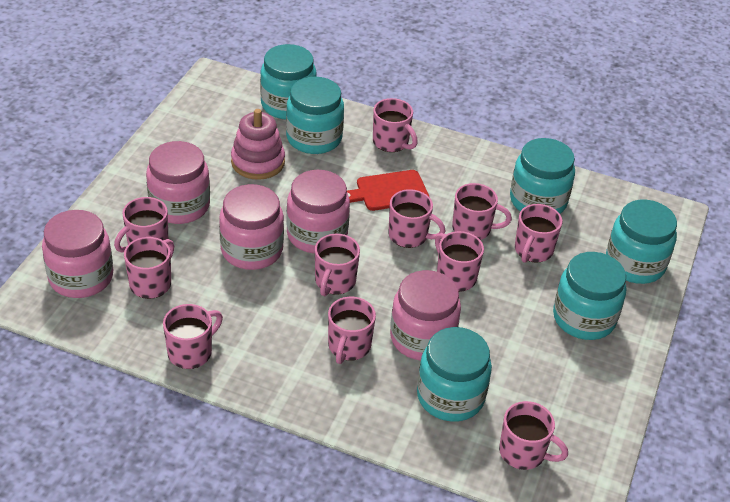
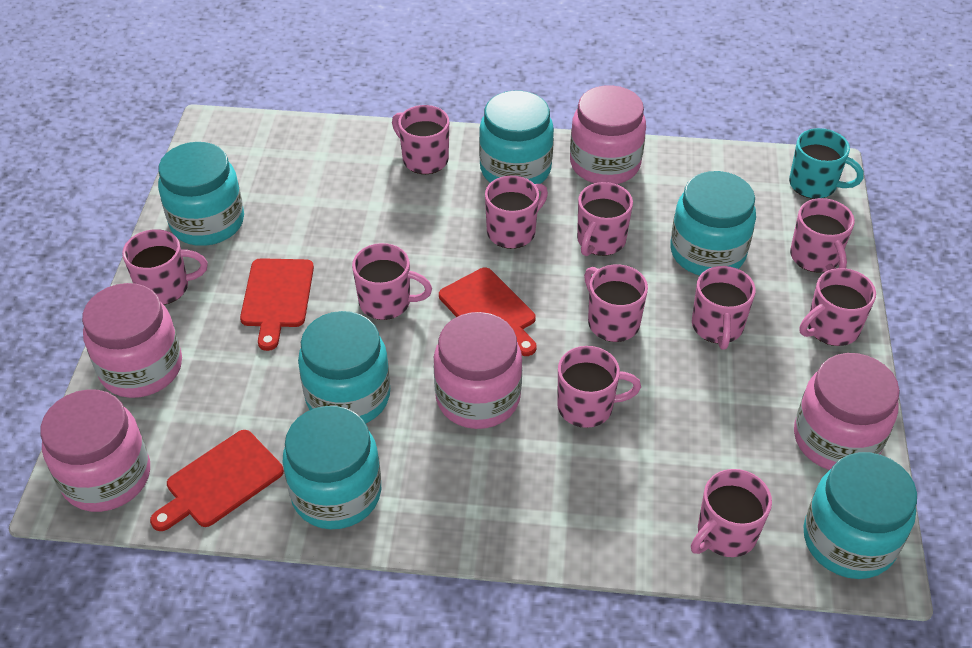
pink stacking toy: [231,109,285,180] = 1 -> none = 0
red cutting board: [347,170,429,211] = 1 -> [150,430,284,531] [240,258,314,351] [439,268,537,356] = 3
turquoise mug: none = 0 -> [789,128,864,199] = 1

